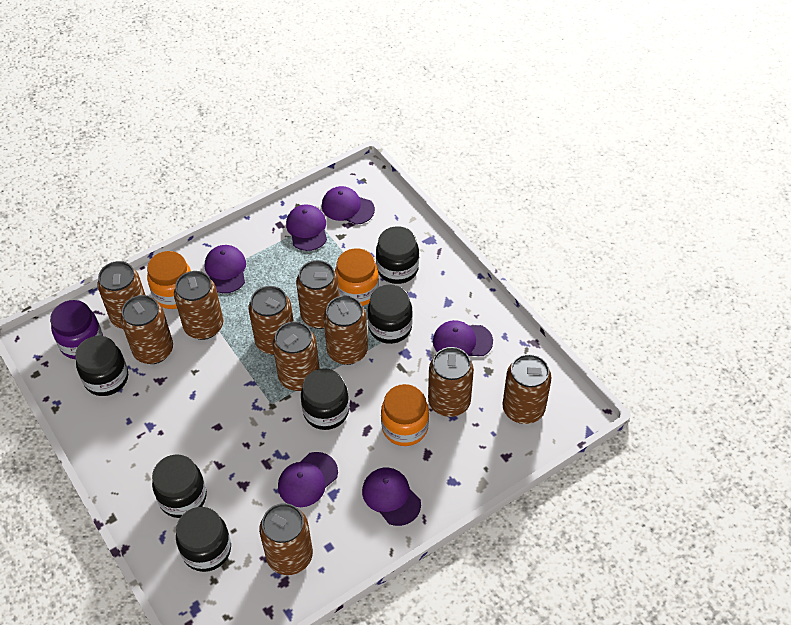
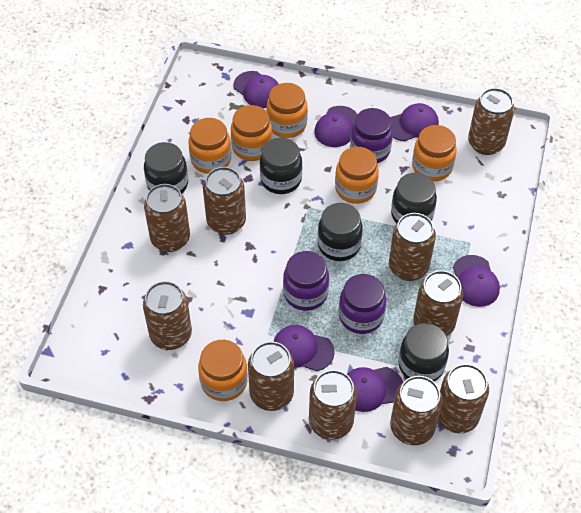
black jar: [75,336,128,396] [152,454,207,518] [176,507,231,572] [301,368,349,430] [367,284,413,344] [376,226,419,284] = 6 -> [144,142,188,194] [260,137,302,194] [318,203,363,261] [391,173,437,224] [398,323,449,381] = 5
orange jar: [147,251,191,309] [335,248,379,306] [381,384,429,446] = 3 -> [189,118,231,174] [198,340,248,401] [231,105,273,161] [267,83,308,138] [335,147,379,204] [412,125,457,181] = 6
purple jar: [50,300,103,359] = 1 -> [283,251,329,311] [339,274,386,334] [350,108,393,163] = 3

